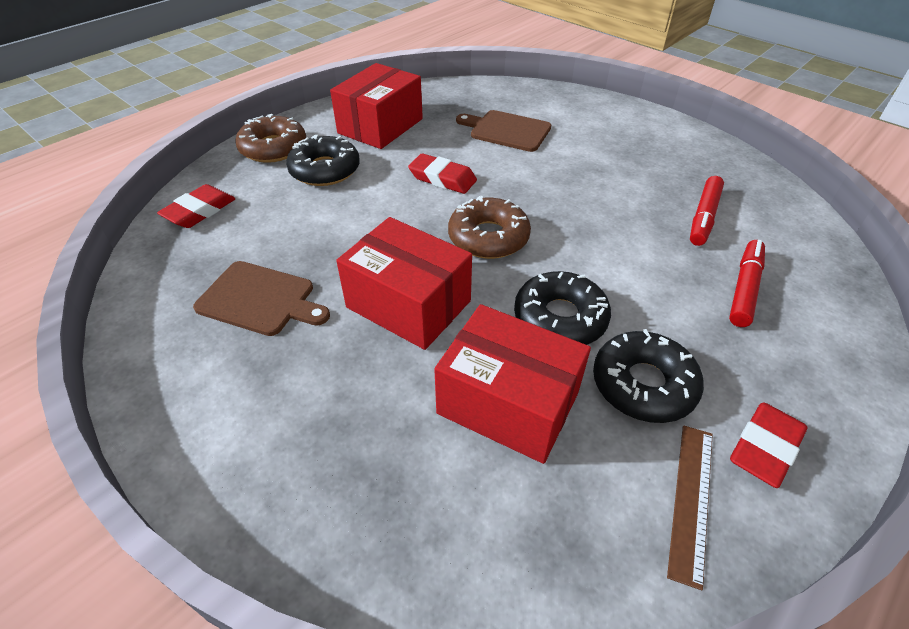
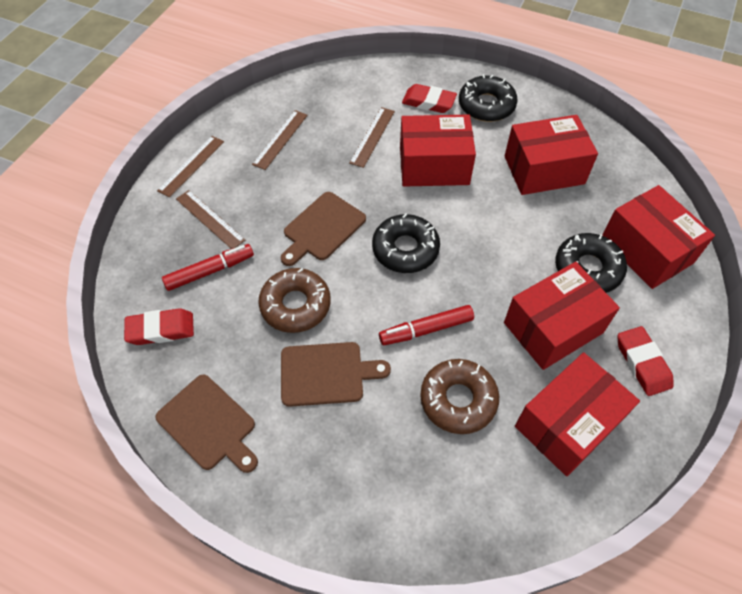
brown cutting board: [193,261,330,336] [456,110,551,152] = 2 -> [155,375,258,473] [281,192,366,266] [281,342,391,407] = 3
brown ruler: [667,425,713,590] = 1 -> [157,136,224,197] [176,190,245,249] [252,110,308,170] [349,107,395,168] = 4
red box: [330,63,423,149] [336,217,472,350] [434,304,591,464] = 3 -> [400,114,476,186] [504,262,620,370] [505,115,598,195] [515,352,640,476] [602,185,715,289] = 5

